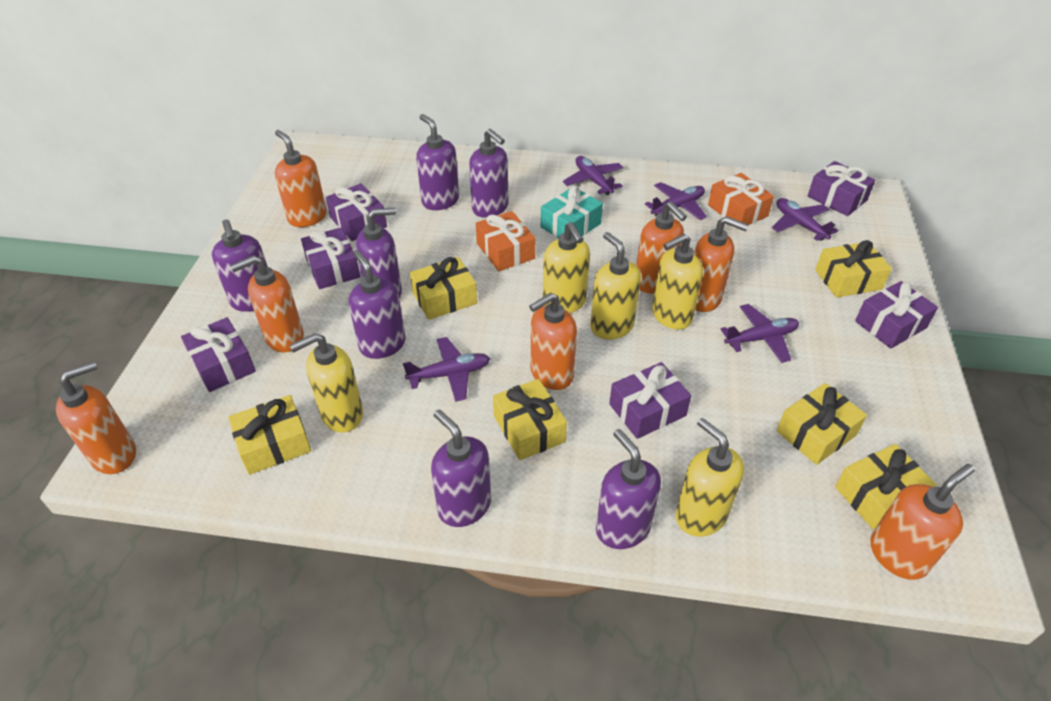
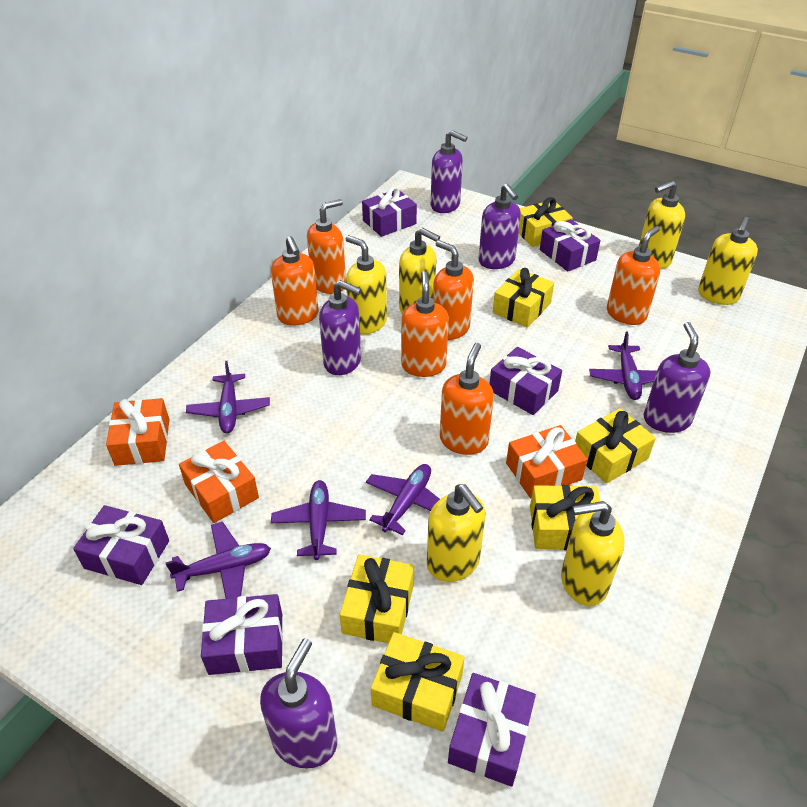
orange gift: [476,211,535,271] [708,173,774,225] = 2 -> [106,398,170,466] [179,441,259,523] [506,425,588,498] = 3
orange soap dispenser: [56,361,136,474] [230,255,304,352] [275,130,327,227] [529,292,577,390] [636,201,687,294] [694,216,749,312] [871,464,975,580] = 7 -> [271,236,319,326] [307,199,346,294] [401,271,449,377] [433,240,474,340] [440,343,494,455] [607,226,660,325] = 6
purple soap dispenser: [212,219,268,312] [349,250,406,359] [356,207,402,298] [416,114,459,210] [431,410,491,527] [469,129,509,218] [596,429,661,549] = 7 -> [260,638,337,769] [319,280,361,375] [431,130,468,213] [479,183,521,269] [644,322,710,433] = 5
turquoise gift: [541,186,603,238] = 1 -> none = 0
yellow soap dispenser: [289,333,363,433] [543,222,590,313] [590,232,641,339] [652,234,703,330] [675,418,744,537] = 5 -> [346,235,387,334] [399,228,440,314] [427,484,485,582] [561,501,624,606] [639,181,685,269] [698,217,758,305] = 6

